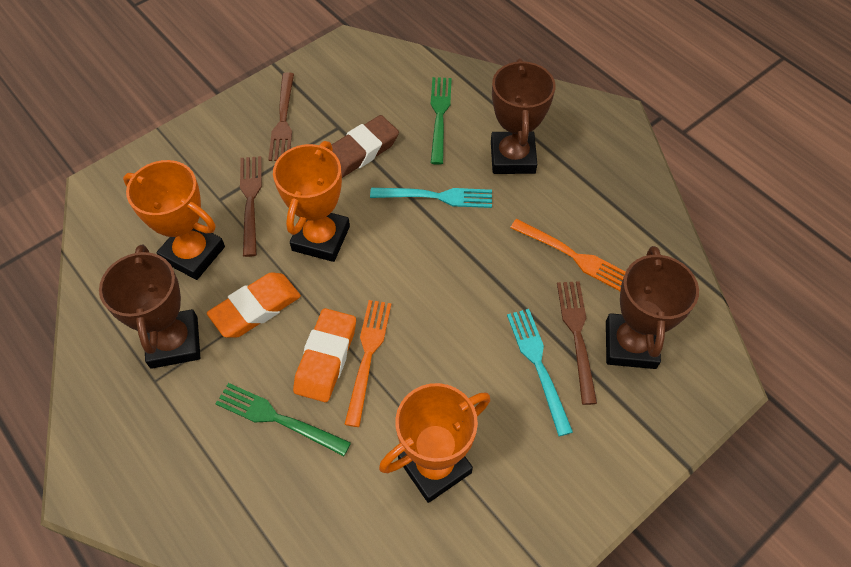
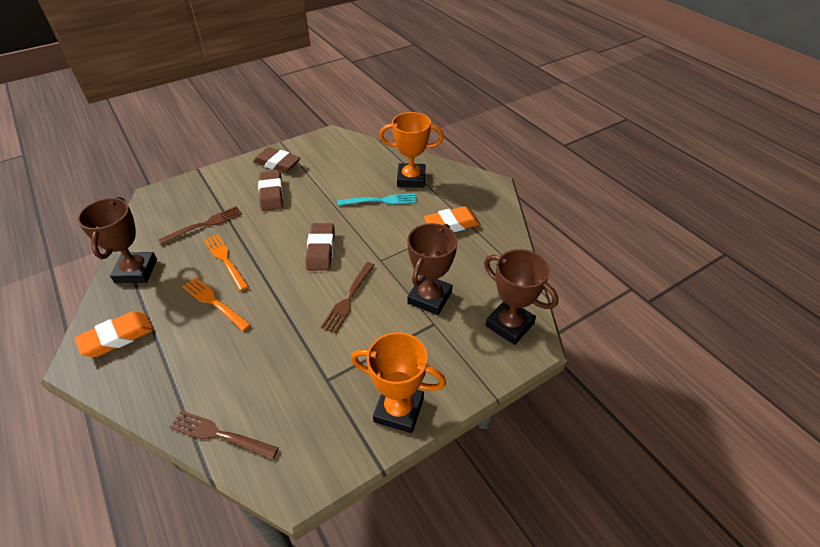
brown eraser: [332,115,399,178] = 1 -> [253,147,300,173] [258,170,283,211] [305,223,335,271] = 3
green fork: [215,383,351,456] [431,77,452,165] = 2 -> none = 0
orange trophy: [123,160,225,280] [273,141,350,262] [379,383,490,503] = 3 -> [351,332,446,433] [379,112,444,188] = 2
turquoise fork: [370,188,492,208] [507,309,573,436] = 2 -> [338,193,416,206] = 1

